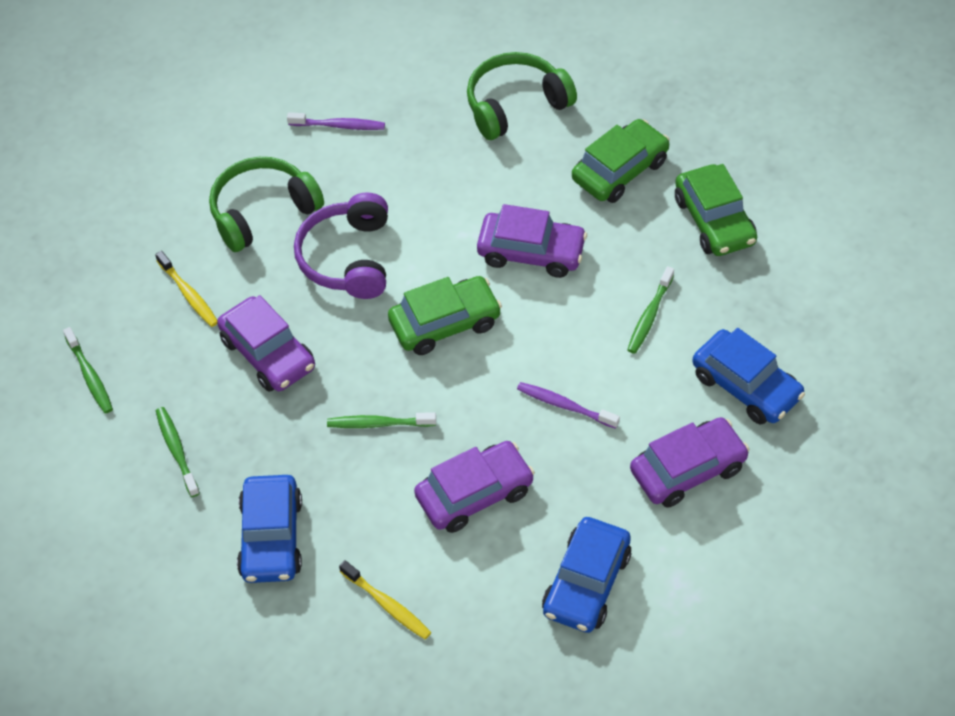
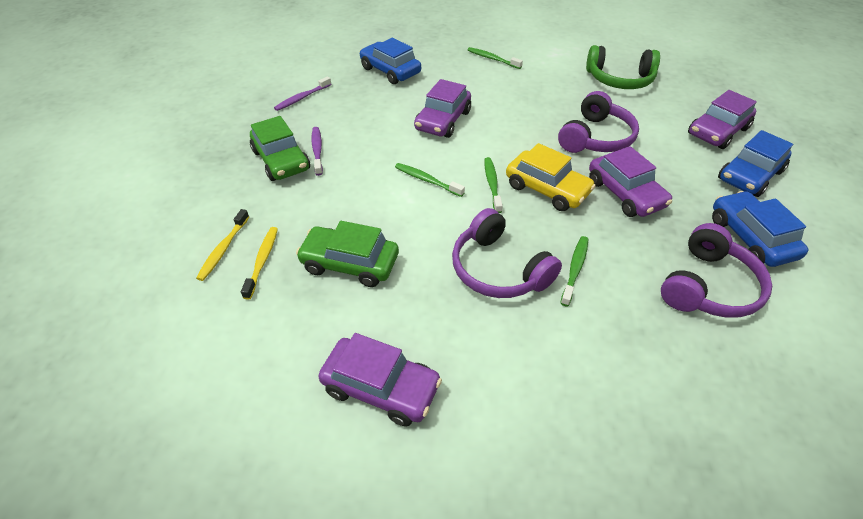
green car: [388,276,502,355] [572,119,670,203] [675,164,757,256] = 3 -> [250,116,310,181] [296,221,399,287] = 2
green headphones: [209,157,324,252] [467,52,577,140] = 2 -> [586,45,660,89] = 1
purple headphones: [294,192,388,299] = 1 -> [452,208,562,298] [558,91,639,153] [661,223,772,318] = 3
yellow car: none = 0 -> [506,143,595,211] = 1

